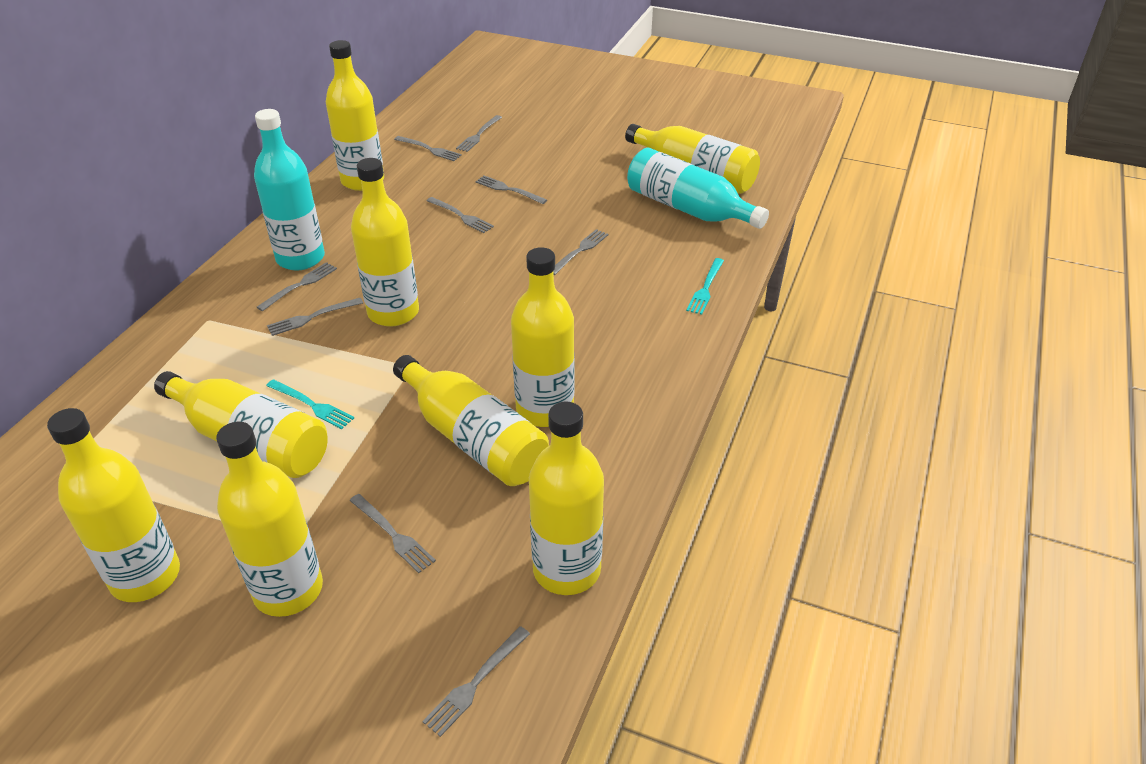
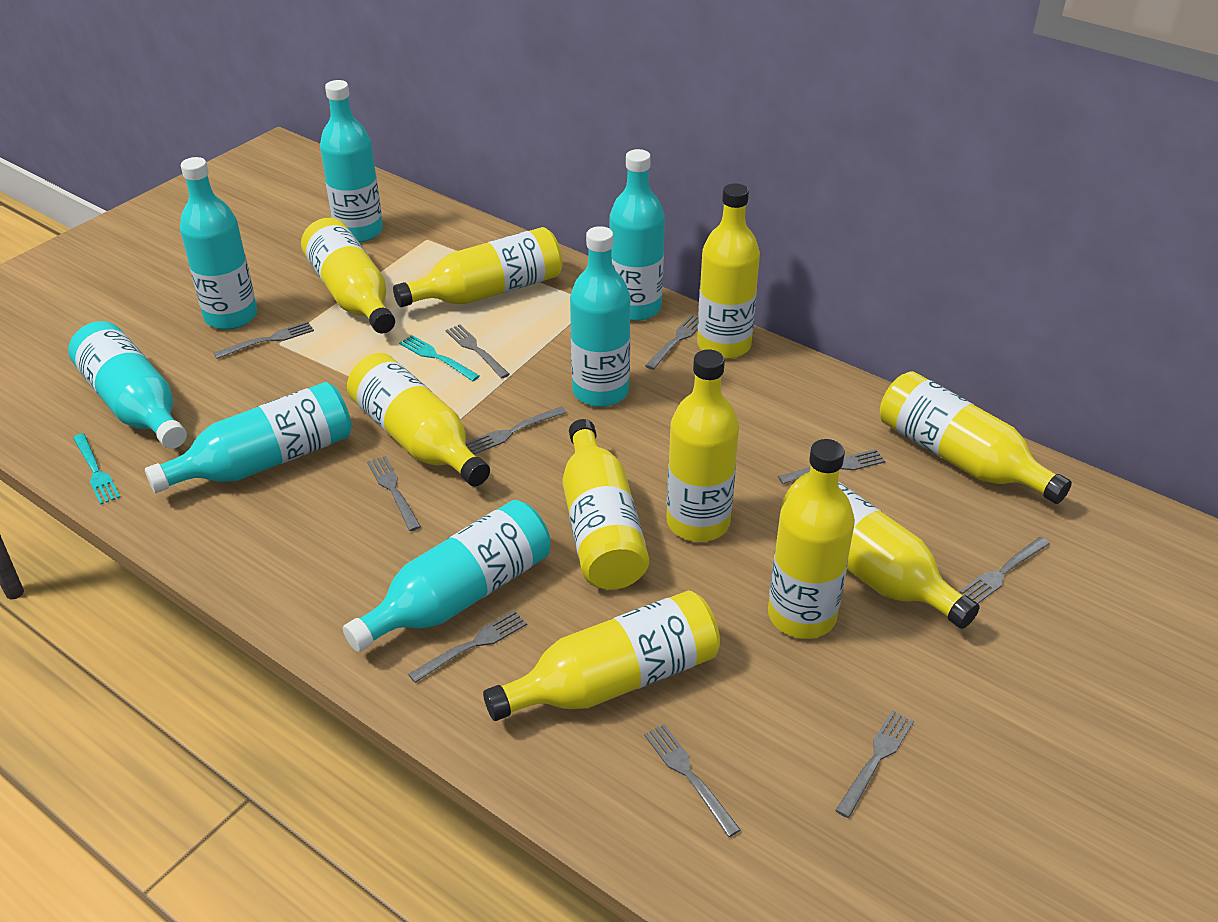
grey fork: [257,262,337,311] [267,298,363,336] [350,494,436,573] [394,136,462,161] [422,626,530,737] [427,197,494,233] [456,115,502,152] [475,176,547,204] [553,229,608,275] = 9 -> [214,321,314,359] [367,456,421,531] [408,610,527,683] [446,324,510,379] [466,406,567,455] [644,724,741,837] [645,314,698,370] [778,449,885,484] [835,710,914,818] [960,537,1050,603] = 10
turquoise bottle: [254,109,325,271] [627,148,769,229] = 2 -> [68,321,187,449] [145,382,352,493] [180,157,257,330] [320,80,383,242] [343,500,551,652] [570,226,630,407] [610,149,665,321] = 7
yellow bottle: [47,408,180,602] [154,371,328,478] [216,422,323,617] [326,40,384,191] [351,158,419,327] [393,355,549,486] [511,247,574,427] [529,401,604,595] [625,124,760,194] = 9 -> [301,218,395,333] [347,353,490,486] [393,227,562,307] [483,590,720,721] [562,419,649,590] [666,349,739,542] [697,183,760,359] [768,439,855,639] [781,472,980,629] [880,371,1072,504] = 10

